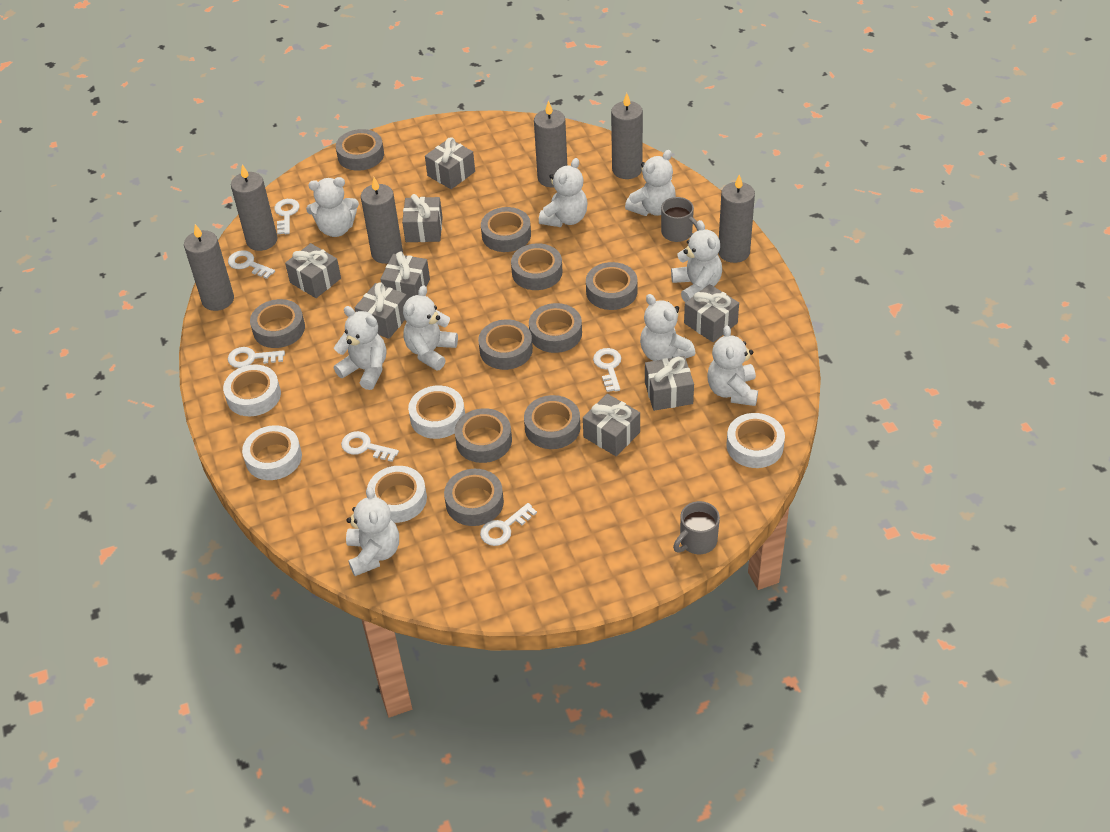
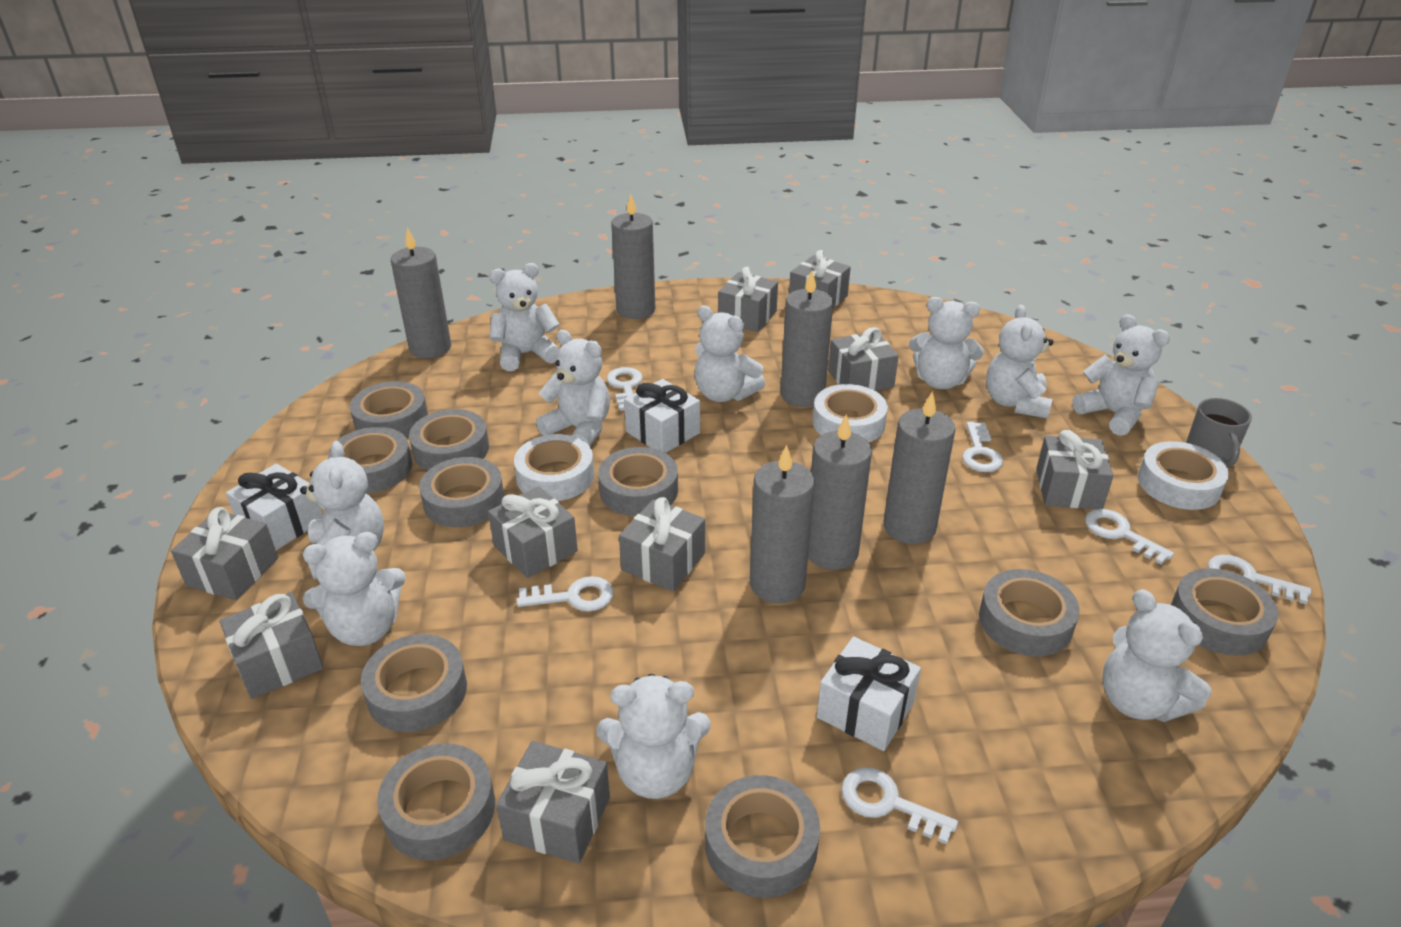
grey gift: [285,243,341,298] [355,282,407,339] [380,252,430,300] [402,194,443,242] [425,137,475,189] [583,394,640,456] [645,356,694,411] [684,284,739,342] = 8 -> [171,507,278,600] [219,592,323,699] [488,486,578,578] [496,741,610,864] [619,497,705,591] [718,267,778,332] [789,250,851,308] [828,327,899,391] [1036,430,1114,509] = 9
grey mug: [661,197,698,242] [673,501,720,554] = 2 -> [1186,398,1252,467] = 1
white gift: none = 0 -> [226,463,323,550] [624,379,700,453] [817,637,921,751] = 3
white tape: [223,365,281,416] [242,425,302,480] [367,466,427,523] [408,386,465,439] [727,413,785,468] = 5 -> [514,434,594,501] [813,384,888,442] [1138,441,1229,510] = 3
white teddy bear: [306,177,359,237] [334,306,386,390] [346,486,399,576] [403,285,458,371] [539,158,588,227] [625,150,676,216] [640,294,696,361] [671,220,722,302] [707,325,758,406] = 9 -> [300,441,384,579] [303,532,406,646] [489,263,560,371] [536,330,610,446] [597,674,711,799] [694,306,765,402] [909,297,984,389] [986,305,1053,419] [1072,314,1170,436] [1102,589,1211,722] = 10

